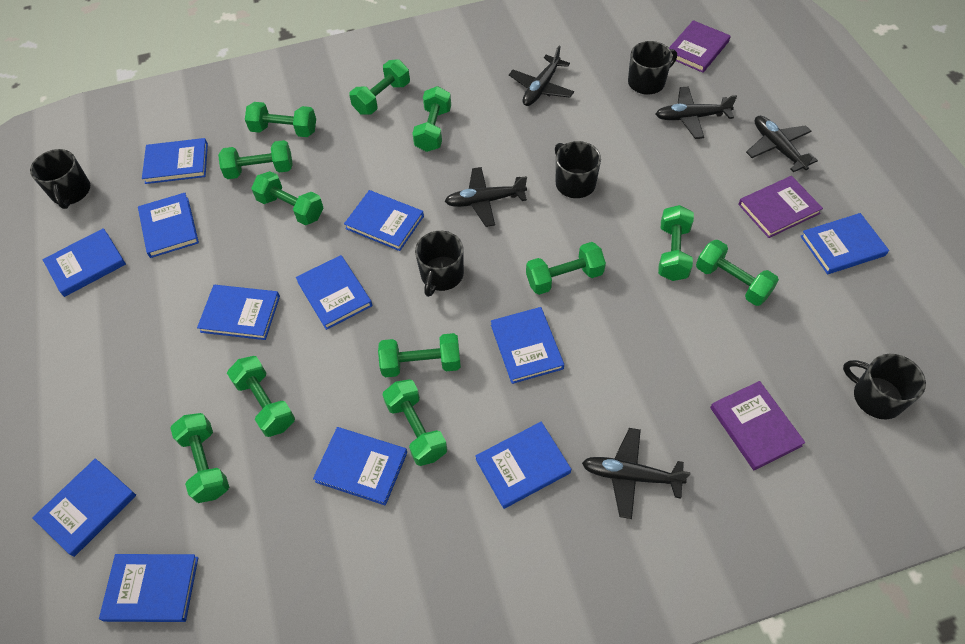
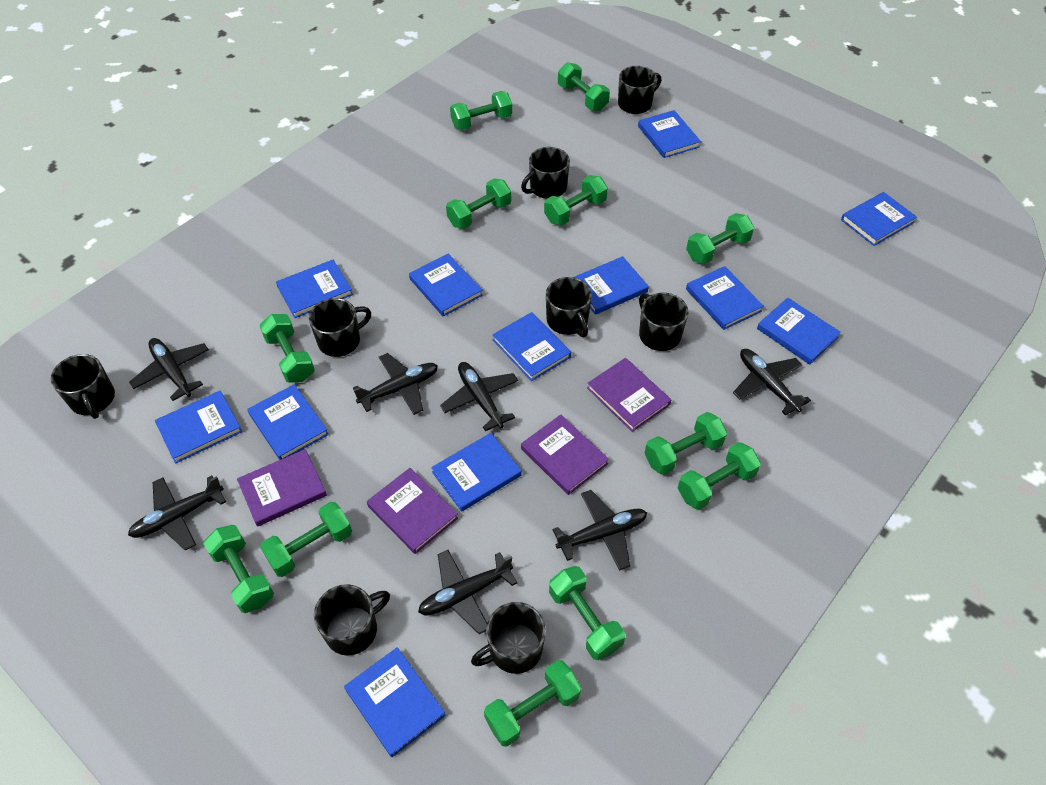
black mug: [30,149,90,209] [415,231,464,297] [555,141,601,198] [628,41,677,95] [843,354,926,419] = 5 -> [50,354,115,419] [309,298,371,357] [314,584,390,656] [471,602,546,674] [521,147,570,199] [546,277,592,337] [618,66,661,114] [639,293,688,351] = 8
black plane: [445,167,527,227] [509,46,574,106] [582,428,690,519] [656,86,737,139] [746,116,818,172] = 5 -> [128,475,226,551] [129,338,209,401] [353,353,438,415] [418,550,517,634] [440,362,518,431] [552,490,647,571] [733,349,811,416] = 7
purple book: [669,20,731,73] [710,381,805,470] [738,176,823,238] = 3 -> [237,449,327,527] [367,468,458,554] [521,415,609,495] [587,358,671,432] = 4

